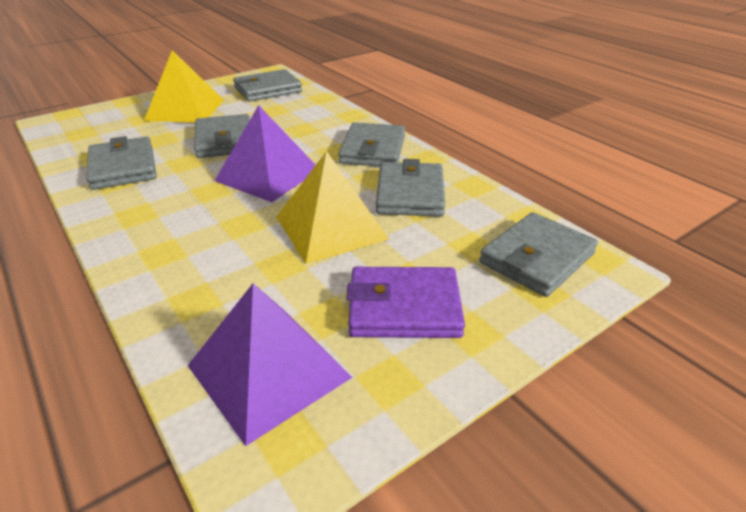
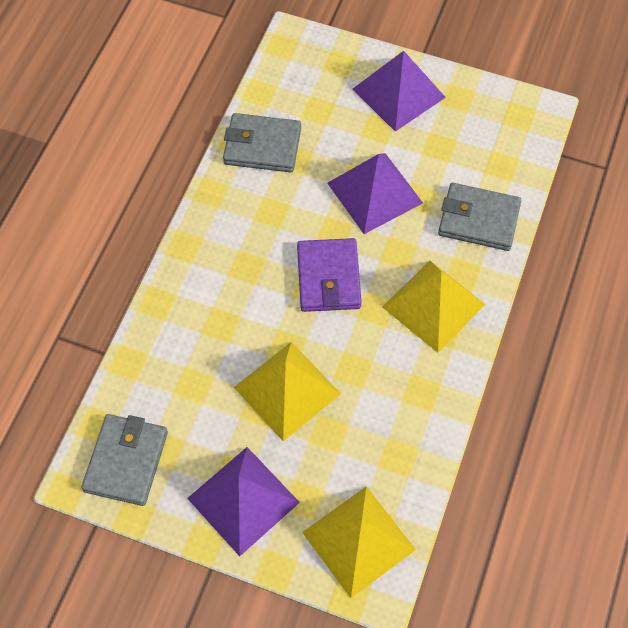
grey wallet: [86,136,157,190] [194,114,250,158] [233,69,302,102] [338,122,405,167] [376,159,445,217] [479,212,598,297] = 6 -> [81,414,168,506] [223,113,301,172] [438,183,521,251] = 3
purple pyramid: [188,283,352,446] [215,105,315,202] = 2 -> [187,447,300,556] [327,153,423,234] [353,51,446,132] = 3
yellow pyramid: [144,50,224,123] [276,151,389,264] = 2 -> [234,342,341,441] [302,486,416,598] [382,261,485,353] = 3

